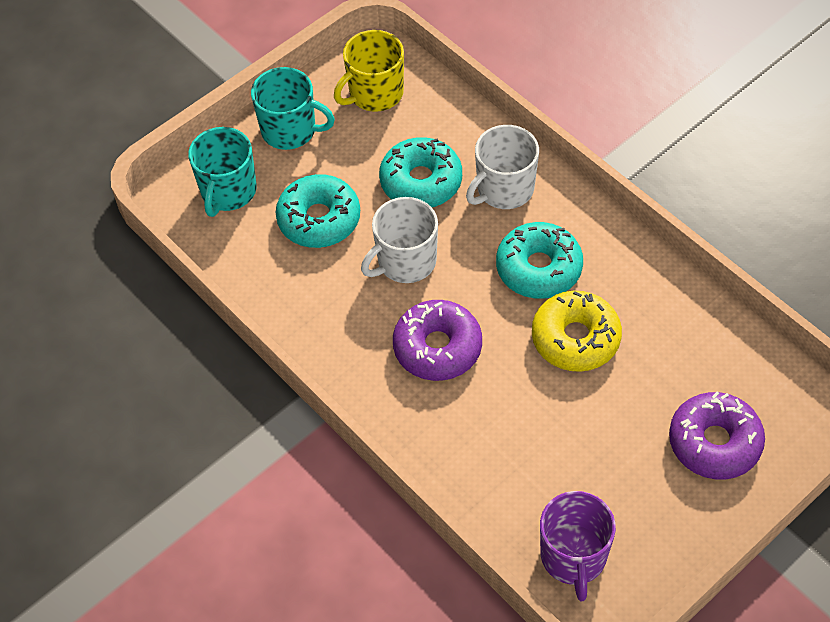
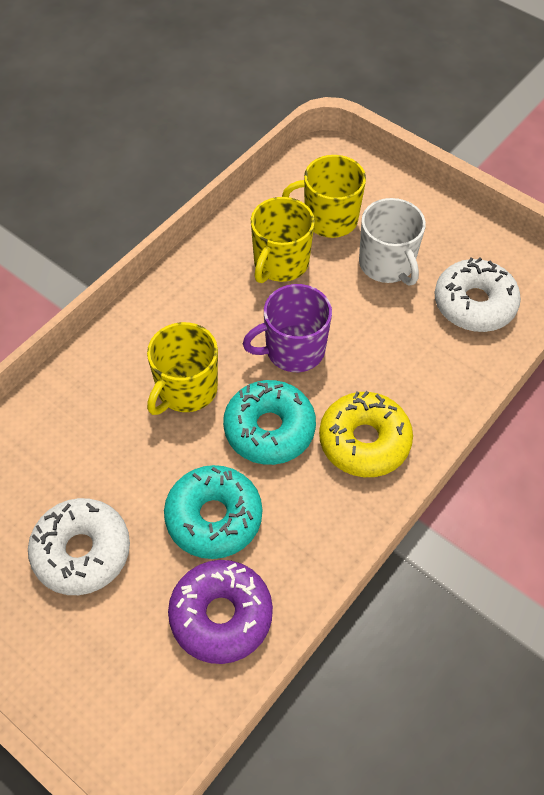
purple donut: [393,300,482,381] [669,392,765,479] = 2 -> [168,560,273,664] = 1
turquoise donut: [276,174,360,248] [379,137,462,207] [496,222,583,299] = 3 -> [164,465,262,559] [223,380,316,465] = 2
turquoise mug: [188,127,257,217] [251,67,335,150] = 2 -> none = 0
white donut: none = 0 -> [28,498,130,595] [435,257,521,332] = 2
white mug: [361,197,438,283] [466,125,539,209] = 2 -> [359,198,426,286] = 1
yellow mug: [334,30,404,112] = 1 -> [147,322,218,415] [251,197,315,283] [282,155,366,238] = 3

